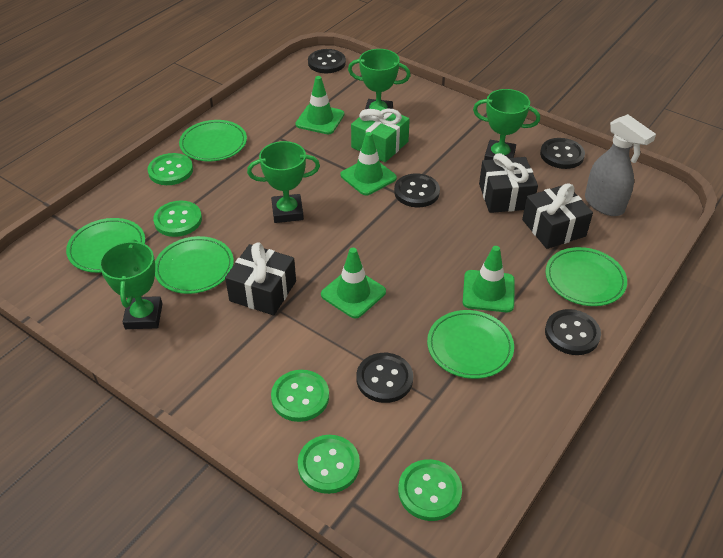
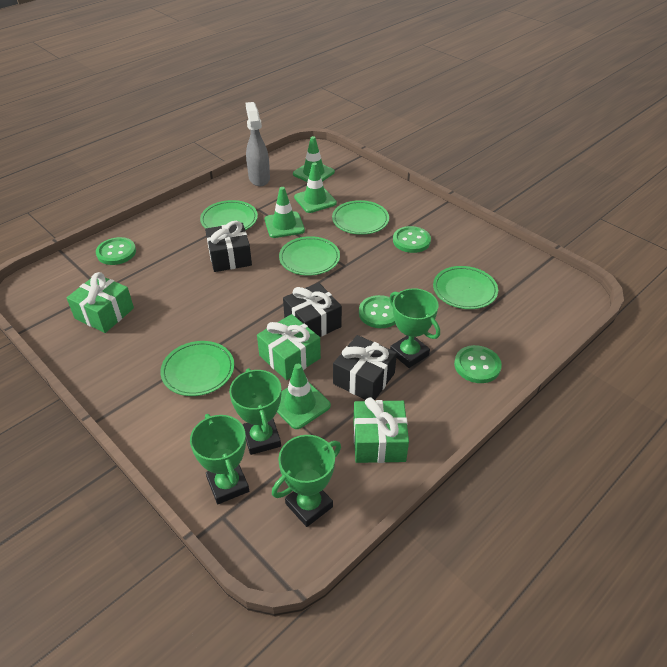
black button: [308,49,346,73] [357,353,413,403] [394,173,440,207] [540,138,585,169] [545,309,601,355] = 5 -> none = 0
green button: [147,153,193,185] [153,200,202,237] [271,370,329,422] [298,435,360,494] [398,459,462,521] = 5 -> [96,237,136,265] [359,295,396,328] [393,226,431,253] [454,345,502,383] = 4
green gift: [351,104,410,162] = 1 -> [67,272,134,333] [257,314,321,380] [353,397,409,463] = 3

